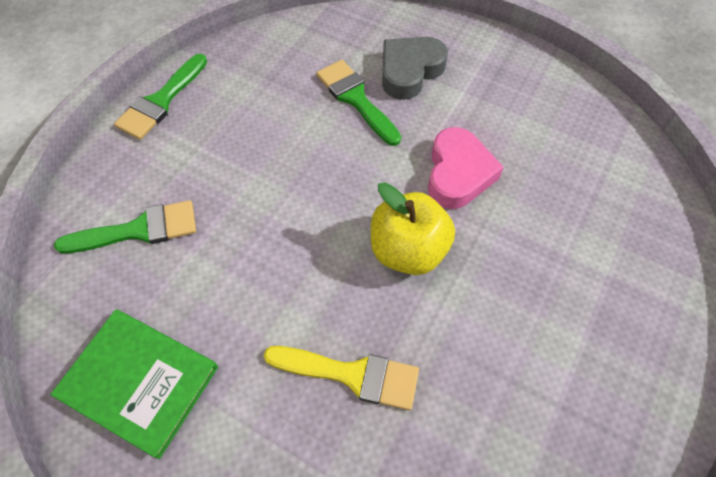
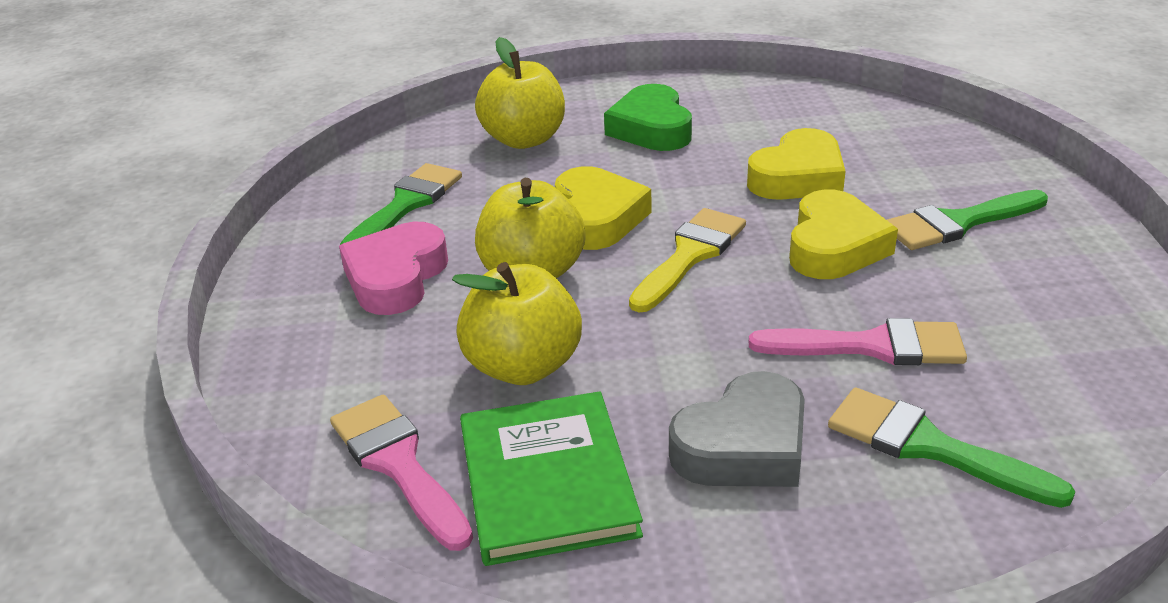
green heart: none = 0 -> [604,84,692,151] = 1
pink brush: none = 0 -> [330,395,473,551] [749,318,967,365] = 2
yellow apple: [371,182,455,275] = 1 -> [452,262,582,385] [475,37,565,149] [475,178,586,279] = 3
yellow heart: none = 0 -> [555,166,652,250] [747,128,846,200] [789,189,898,279] = 3

